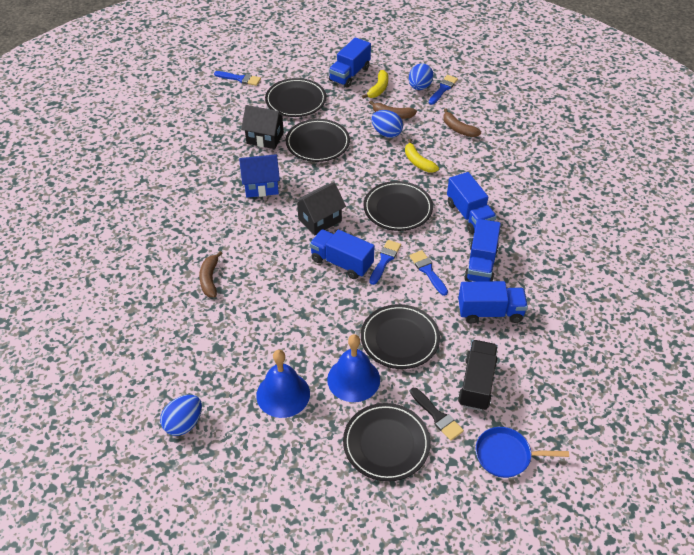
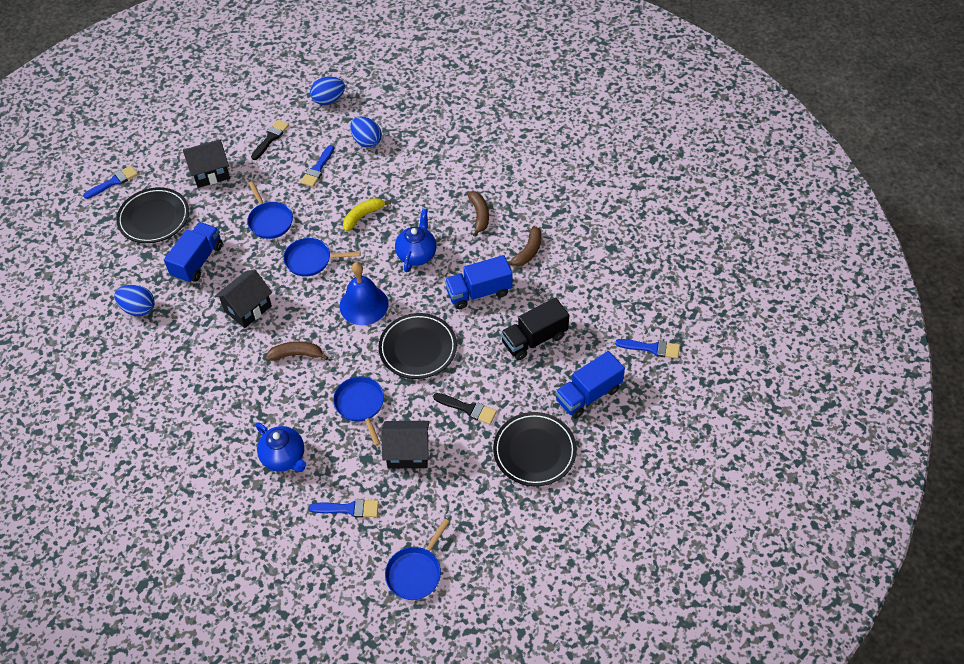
black brush: [410,388,464,441] = 1 -> [251,120,289,160] [433,393,497,424] = 2
black house: [241,105,286,149] [293,182,346,235] = 2 -> [183,139,230,188] [214,269,272,328] [381,421,430,469] = 3
black plate: [265,78,326,117] [286,119,350,162] [343,403,431,482] [361,304,440,369] [364,181,433,231] = 5 -> [116,187,189,243] [378,313,457,379] [493,412,577,486] = 3
blue bell: [256,350,310,418] [327,334,380,402] = 2 -> [339,262,389,325] = 1
blue house: [239,154,280,198] = 1 -> none = 0
blue pan: [475,427,569,478] = 1 -> [247,181,293,239] [283,238,360,277] [333,377,384,446] [385,519,449,600] = 4
blue teapot: none = 0 -> [256,422,306,472] [395,208,436,272] = 2
blue truck: [310,229,374,279] [329,37,371,88] [447,172,497,234] [458,281,528,323] [464,219,501,282] = 5 -> [164,222,223,283] [445,255,513,309] [555,351,625,419] = 3
yellow banana: [362,70,388,99] [405,139,439,172] = 2 -> [343,198,391,232] = 1

